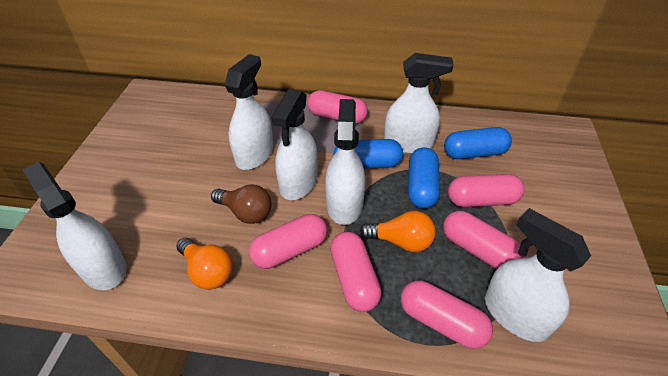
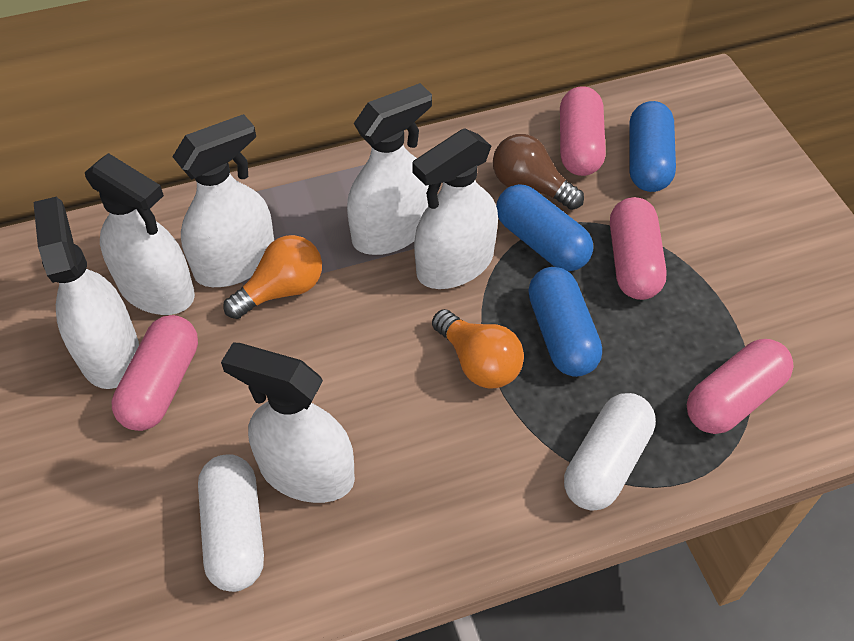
pink capsule: [249,214,327,269] [307,90,368,124] [330,232,382,312] [401,280,493,349] [443,211,523,269] [448,174,524,207] = 6 -> [112,315,198,431] [560,86,606,176] [610,197,667,300] [687,339,794,434] = 4
white capsule: none = 0 -> [198,454,264,592] [564,393,656,511] = 2

